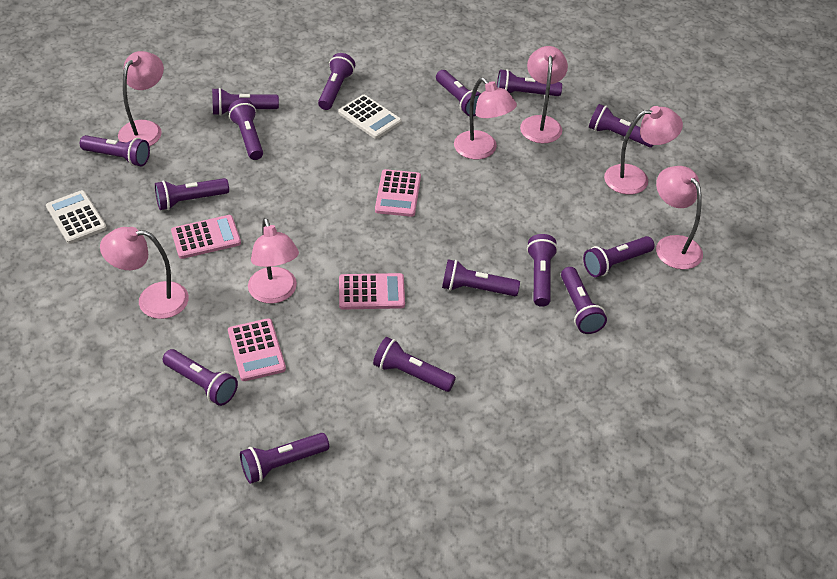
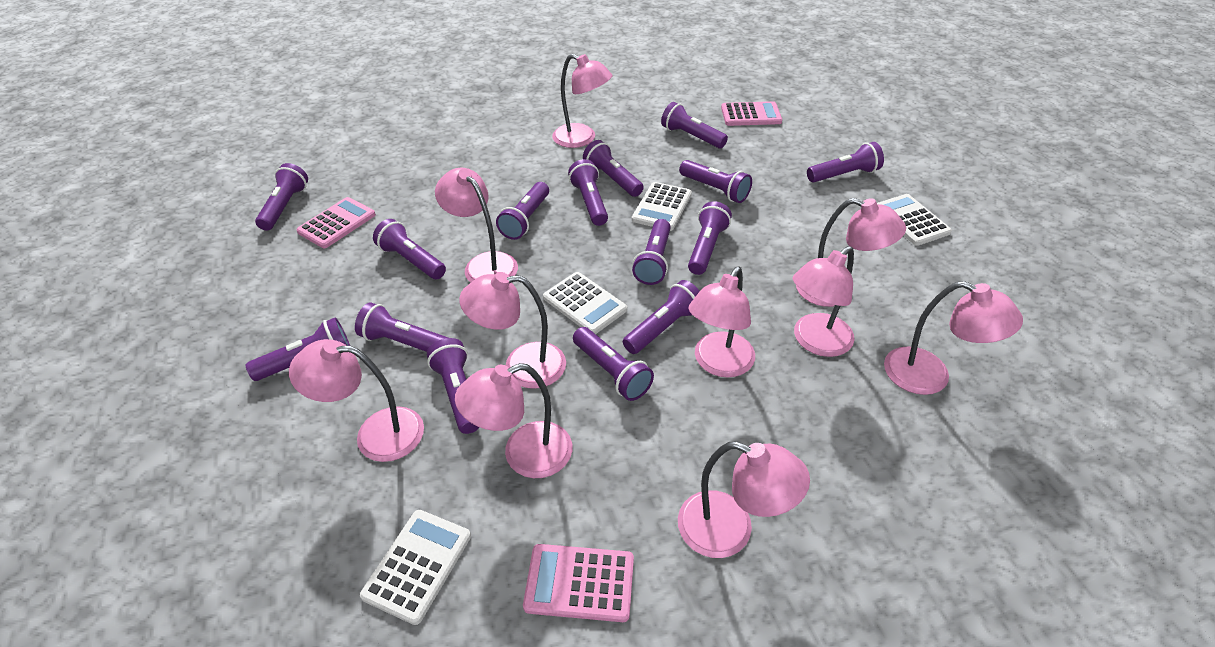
pink calculator: [171,215,241,259] [228,318,286,381] [339,273,405,310] [375,169,421,217] = 4 -> [296,197,376,248] [523,544,634,622] [721,101,782,126] = 3
pink lamp: [100,227,189,319] [118,51,164,147] [248,218,299,303] [454,78,517,159] [520,46,568,143] [604,106,683,195] [656,166,703,269] = 7 -> [289,339,424,462] [435,168,518,283] [455,363,572,478] [459,272,566,389] [552,54,612,148] [678,441,810,558] [688,266,755,378] [793,246,854,357] [796,198,906,307] [884,281,1023,395] = 10
white calculator: [46,190,107,244] [338,95,402,139] = 2 -> [360,510,471,625] [543,272,627,334] [632,182,692,231] [877,194,952,246] = 4

